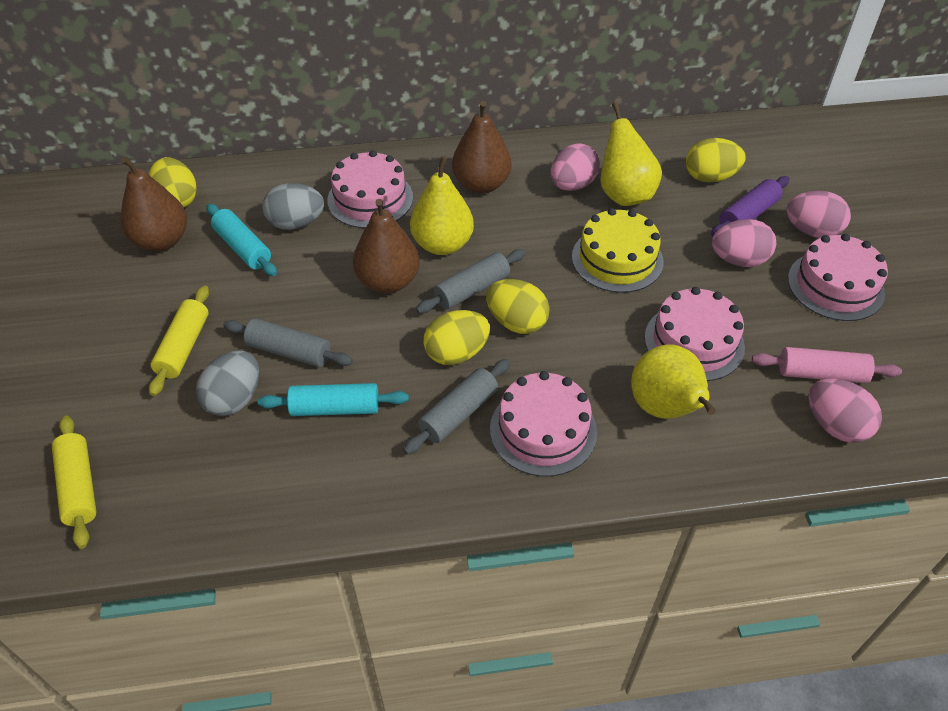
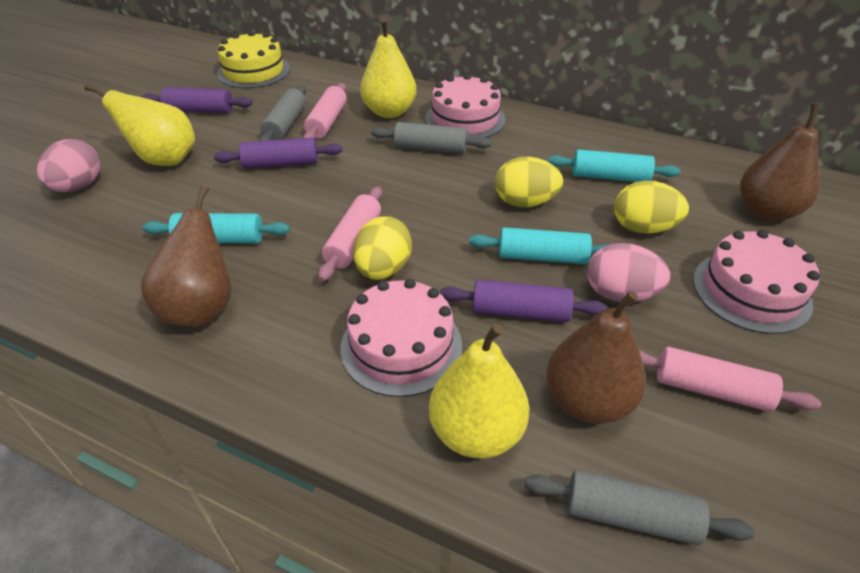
grey egg: [196,350,259,416] [262,183,324,230] = 2 -> none = 0
pink cake: [327,150,413,228] [490,371,597,477] [645,287,745,381] [788,234,888,321] = 4 -> [341,279,462,397] [425,74,505,138] [693,230,820,334] = 3
pink egg: [550,144,600,191] [712,219,776,267] [786,191,851,238] [809,378,882,443] = 4 -> [37,139,100,192] [587,243,670,302] = 2
pink rolling pin: [752,347,902,383] = 1 -> [303,83,347,139] [318,186,382,282] [639,347,821,412] = 3
purple rolling pin: [711,176,789,237] = 1 -> [142,87,252,114] [214,137,343,169] [440,280,607,322] = 3
turquoise rolling pin: [206,204,277,276] [258,383,409,416] = 2 -> [143,213,290,244] [469,227,610,264] [547,149,681,182] = 3
yellow egg: [149,157,197,207] [424,310,490,365] [486,279,550,334] [686,138,746,183] = 4 -> [353,216,412,280] [495,157,563,207] [614,181,689,234] = 3
yellow rolling pin: [52,416,97,549] [149,286,209,396] = 2 -> none = 0

